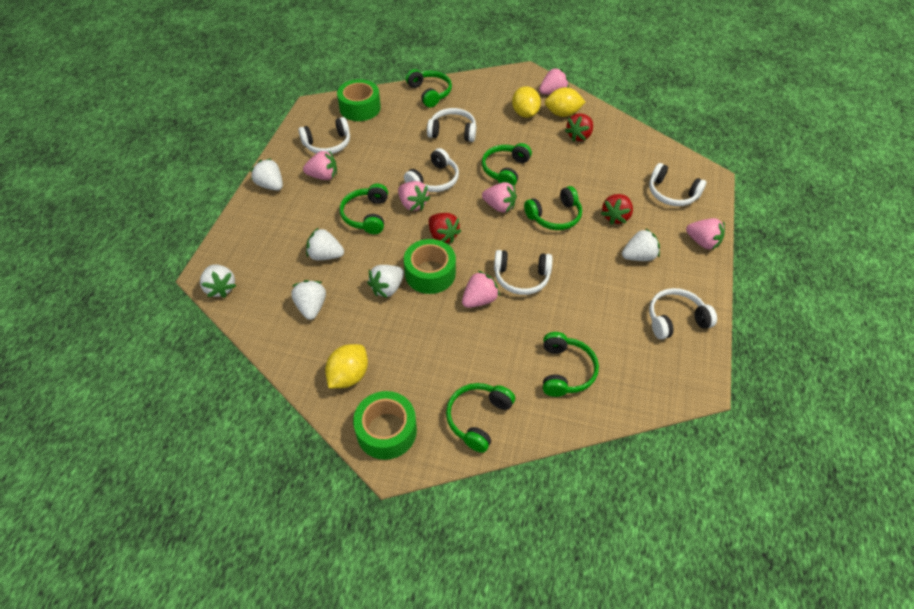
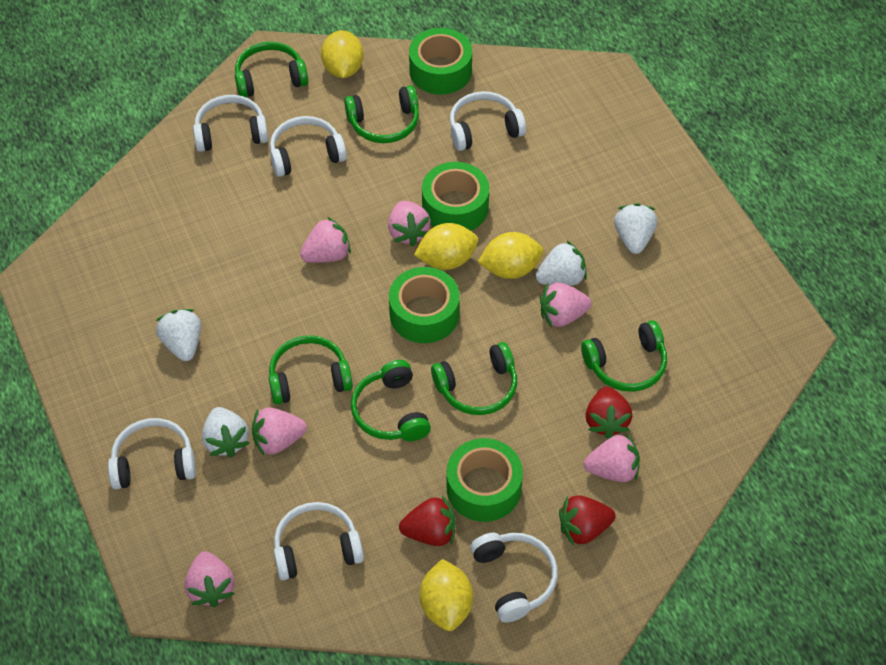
green tape: [337,79,381,121] [353,391,417,460] [404,239,456,294] = 3 -> [389,267,460,343] [409,28,472,95] [422,162,489,231] [447,438,523,522] = 4
white strawberry: [200,265,236,298] [250,158,283,191] [291,280,326,320] [306,227,344,260] [367,265,404,298] [622,228,660,261] = 6 -> [156,309,201,361] [202,407,250,458] [535,241,587,286] [614,203,657,254] = 4
yellow lemon: [325,344,368,388] [512,86,541,118] [545,87,585,117] = 3 -> [321,30,364,78] [414,223,478,270] [420,559,473,631] [478,232,543,279] = 4

